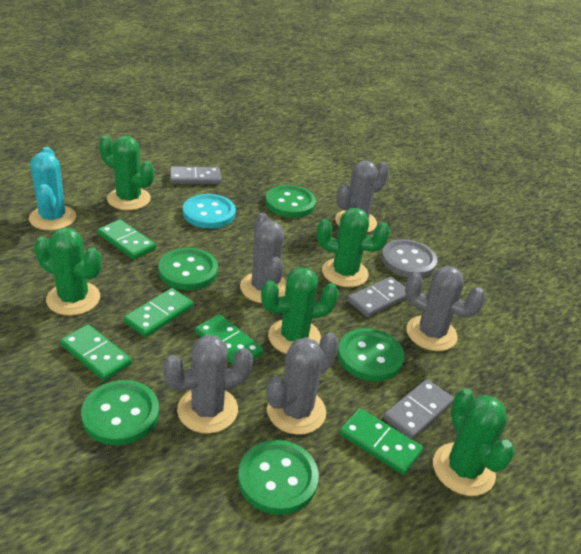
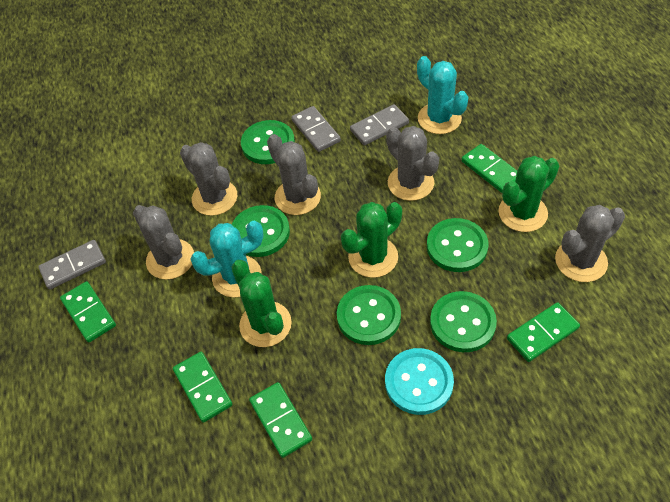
green cactus: [34,228,101,316] [99,136,154,210] [261,267,339,354] [317,208,390,287] [433,388,515,496] = 5 -> [232,260,292,347] [341,202,402,278] [498,156,559,232] = 3
grey button: [381,239,437,278] = 1 -> none = 0
turquoise cactus: [29,147,76,231] = 1 -> [190,221,264,297] [417,56,469,134] = 2

